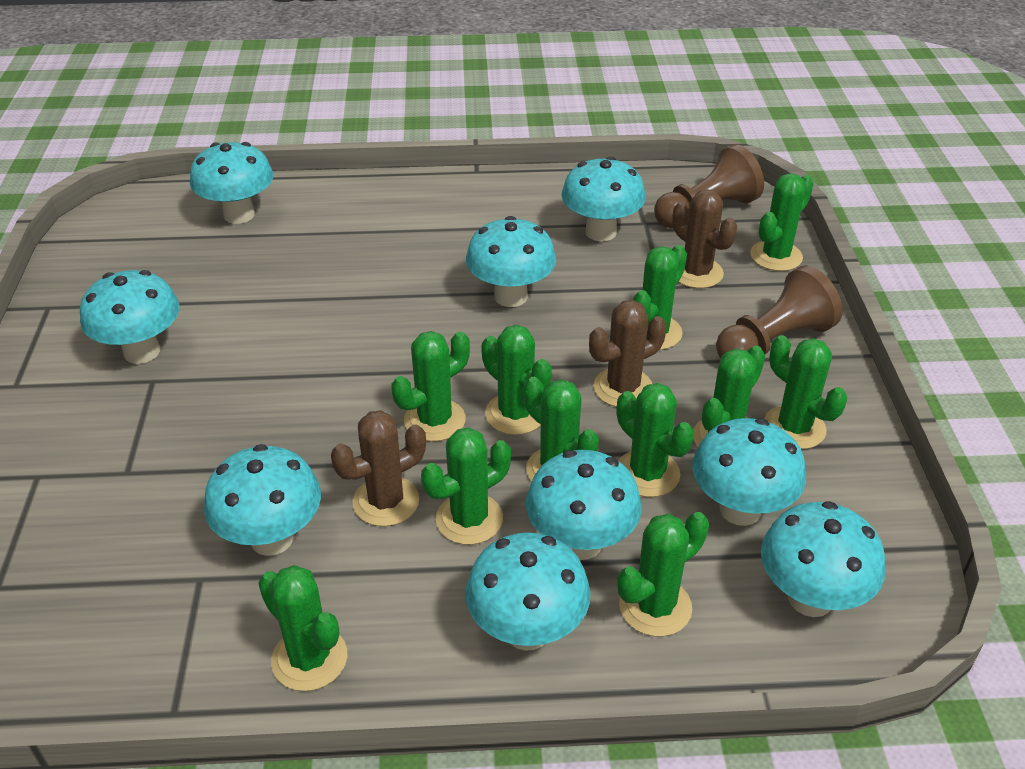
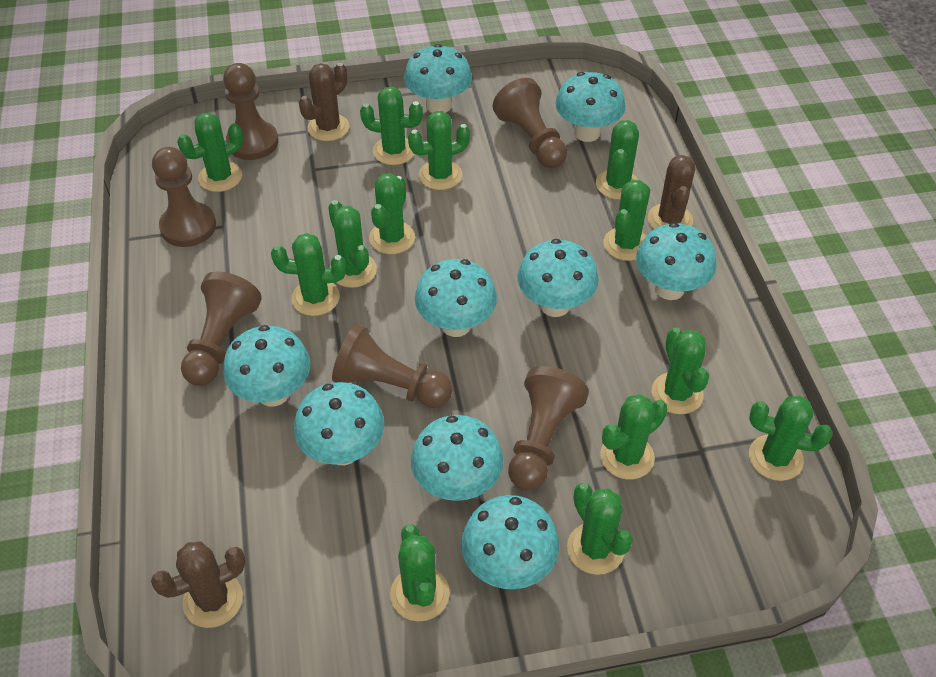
brown pawn: [654,144,764,228] [716,265,843,358] = 2 -> [152,147,216,247] [181,271,262,386] [223,63,279,160] [332,324,453,408] [493,78,567,168] [508,366,589,490] = 6
green cactus: [258,565,347,691] [392,331,470,442] [421,427,511,545] [481,325,552,435] [523,377,599,482] [617,383,694,497] [617,512,709,637] [633,245,687,350] [693,346,765,447] [750,173,814,271] [764,335,847,449] = 11 -> [177,113,243,192] [271,233,346,316] [328,200,377,288] [360,87,423,165] [369,173,415,254] [390,524,450,621] [408,111,470,190] [567,483,633,575] [596,120,639,200] [600,394,668,480] [604,180,650,261] [652,327,709,414] [749,396,833,481] = 13

